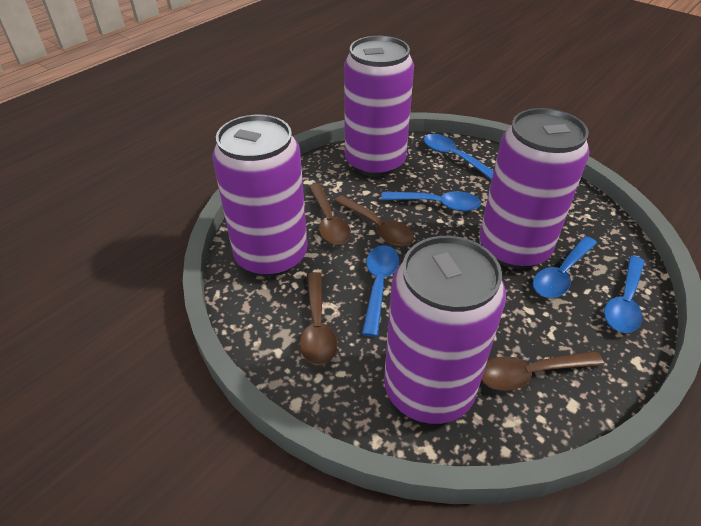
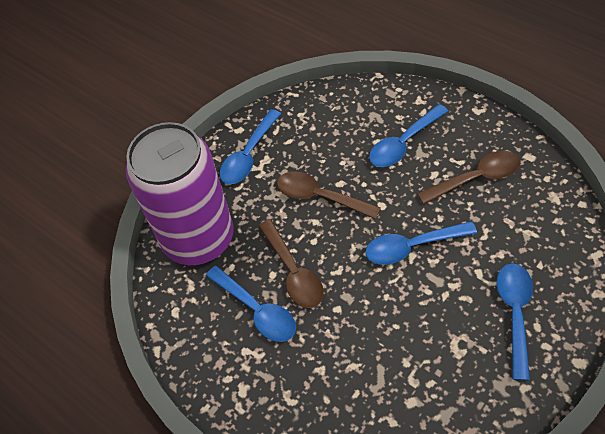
brown spoon: [300,272,337,365] [308,183,351,245] [334,195,414,246] [481,351,604,391] = 4 -> [259,219,324,308] [277,172,381,219] [417,151,520,204] = 3
purple can: [212,115,307,277] [344,36,414,177] [384,236,506,424] [480,108,590,269] = 4 -> [126,122,234,265] = 1

